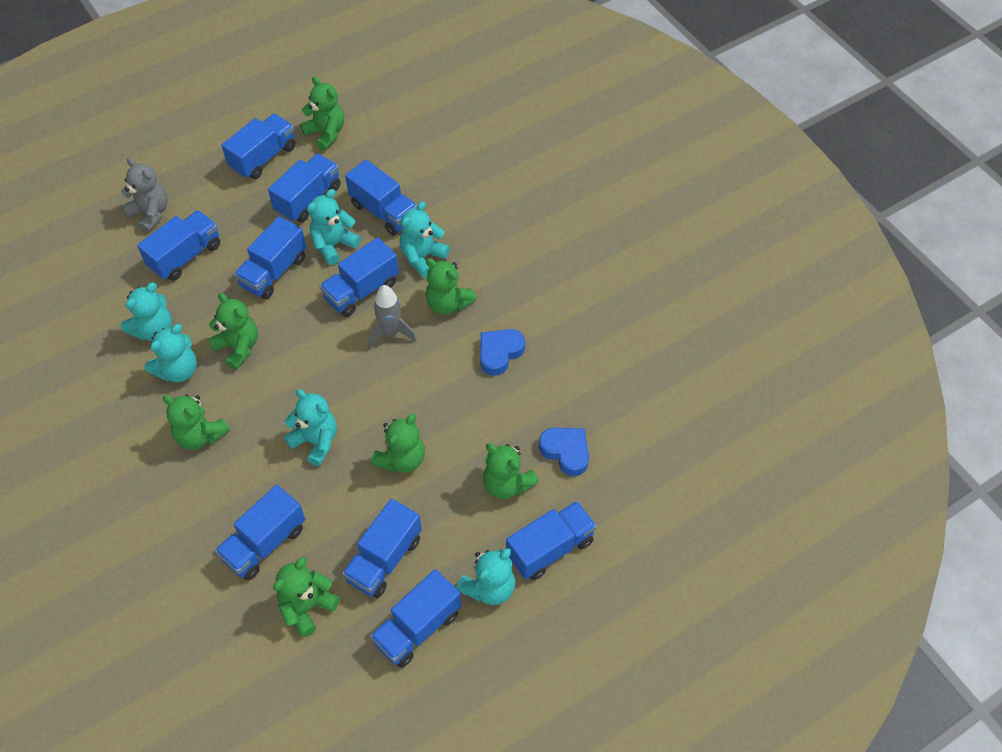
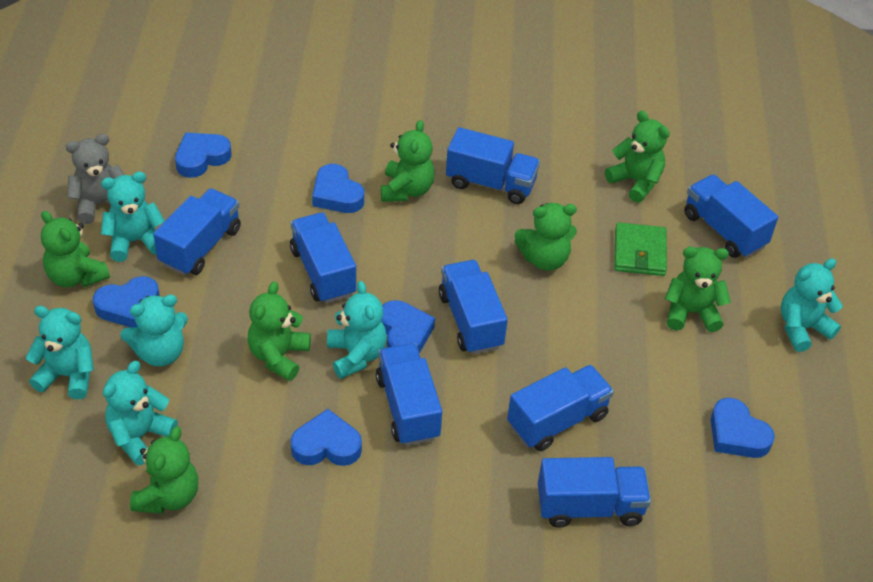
blue heart: [480,329,525,376] [539,428,589,476] = 2 -> [93,276,160,328] [175,133,231,178] [291,409,362,466] [312,164,364,213] [381,300,435,353] [711,398,775,458] = 6
blue truck: [137,210,220,281] [215,485,305,580] [222,114,296,180] [234,216,306,300] [268,154,340,222] [320,237,399,317] [342,499,422,598] [345,160,417,236] [370,569,461,668] [506,501,597,580] = 10 -> [153,188,241,275] [290,213,356,303] [376,343,442,446] [439,260,508,354] [446,127,540,204] [507,365,614,451] [538,457,651,528] [684,175,778,258] = 8
green wallet: none = 0 -> [614,222,667,276] = 1
grey rocket: [368,285,417,349] = 1 -> none = 0

